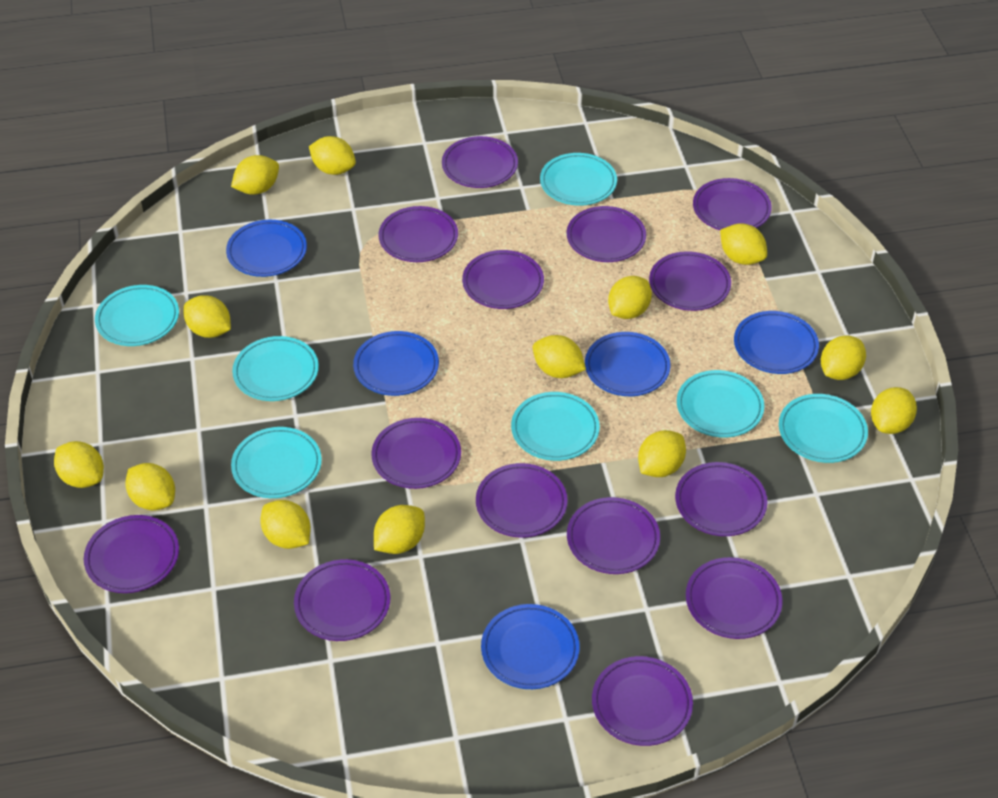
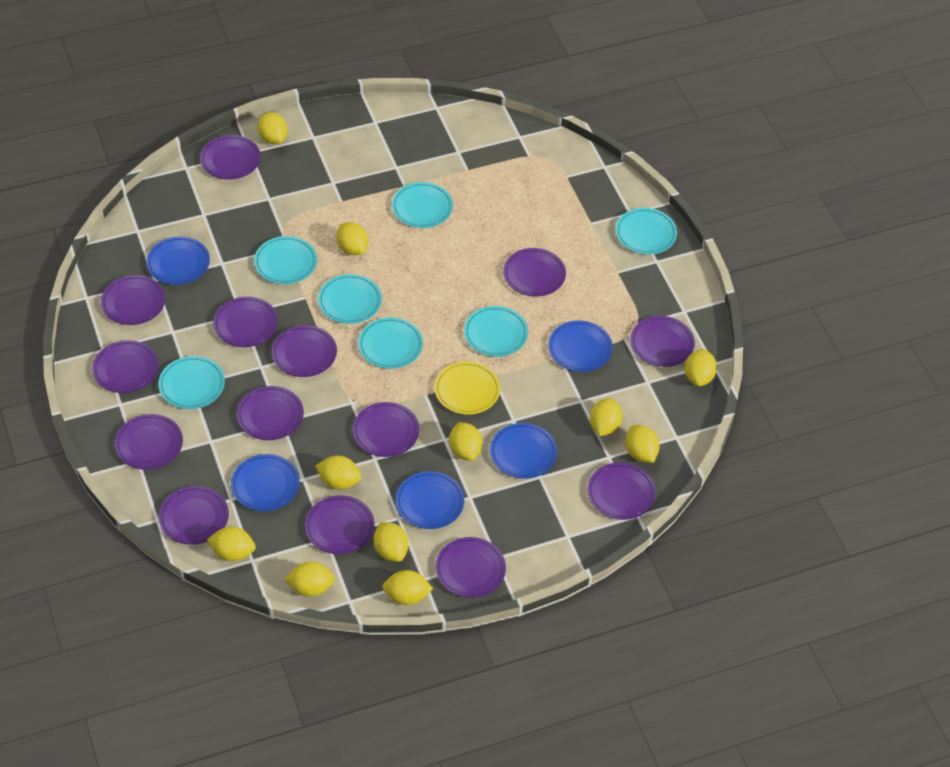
yellow lemon: [54,441,104,488] [125,463,175,510] [183,295,231,338] [231,155,279,195] [260,500,311,549] [309,136,356,175] [374,505,425,554] [533,335,586,378] [608,276,652,319] [638,430,686,477] [720,223,767,265] [821,335,866,380] [871,387,917,434] = 13 -> [207,527,256,561] [257,112,288,144] [284,562,335,597] [315,456,361,489] [336,222,368,255] [373,522,409,562] [382,570,433,605] [449,422,482,461] [590,398,623,436] [625,425,660,463] [685,349,717,386] = 11
yellow plate: none = 0 -> [435,361,500,415] = 1

